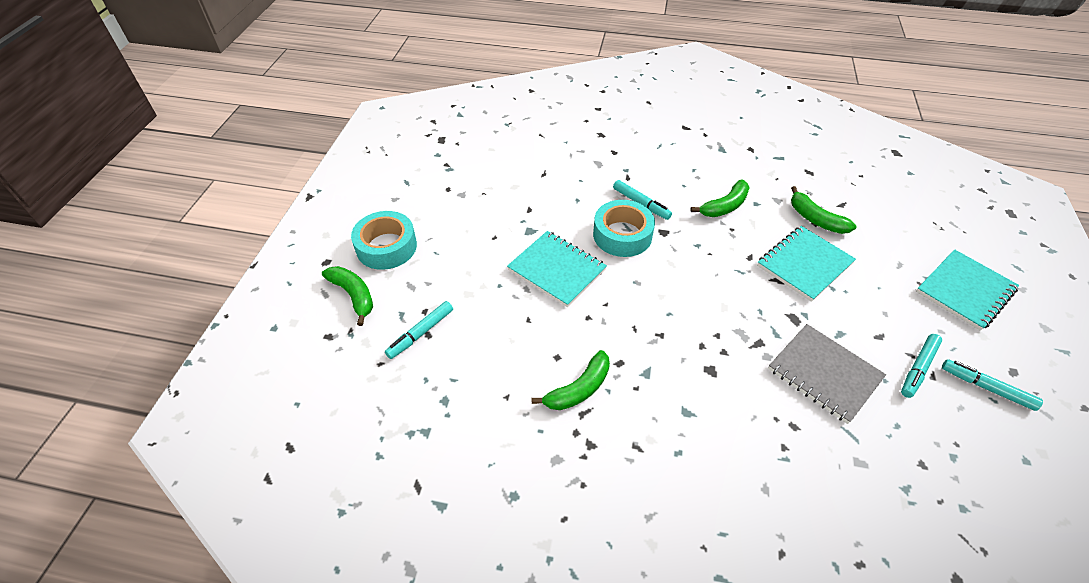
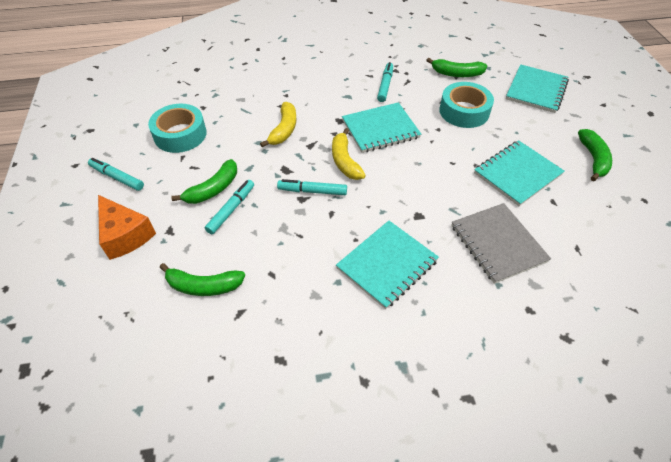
orange cheese: none = 0 -> [98,195,156,260] = 1
turquoise notebook: [507,231,607,307] [757,226,856,302] [916,249,1019,331] = 3 -> [336,221,439,309] [342,102,421,153] [474,140,565,206] [506,64,569,113] = 4
yellow banana: none = 0 -> [260,102,296,147] [332,128,366,180] = 2

